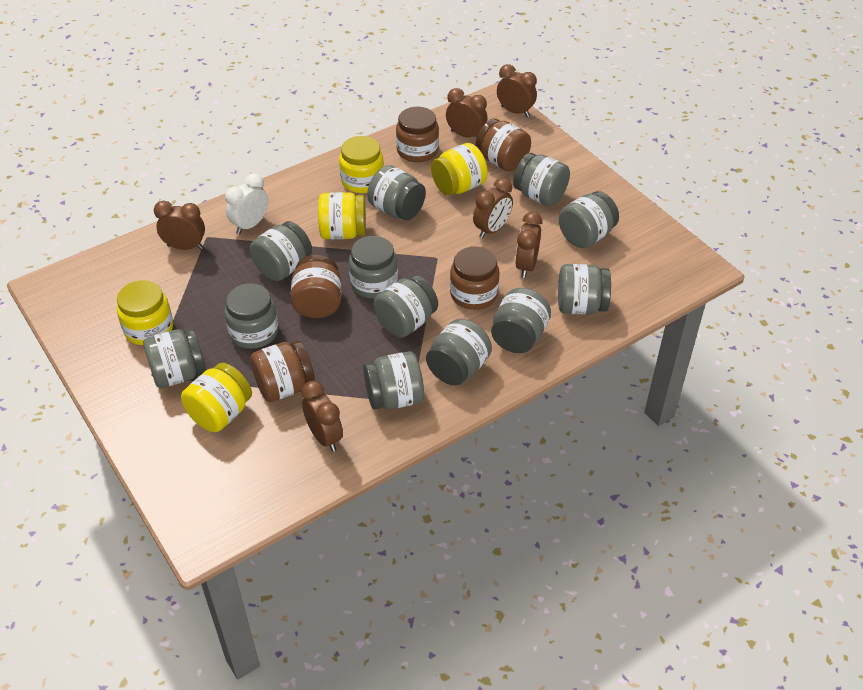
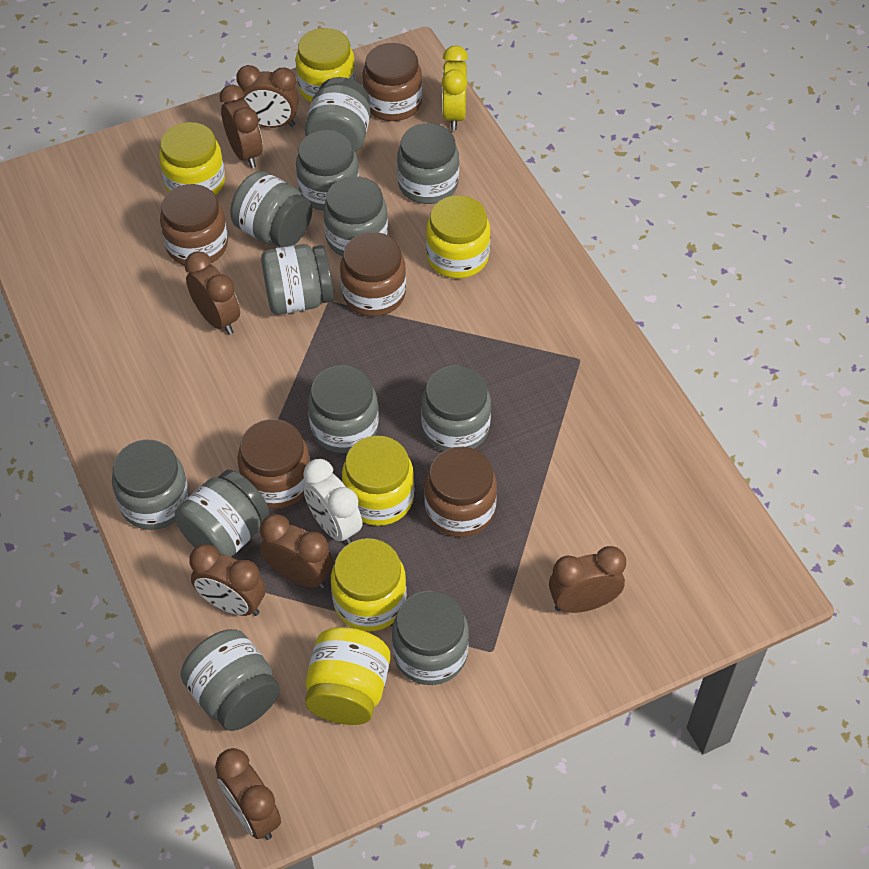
brown clock: [154,201,205,250] [301,381,343,452] [446,88,487,138] [473,178,513,238] [497,64,537,117] [515,212,542,278] = 6 -> [184,251,240,335] [189,544,266,616] [215,748,281,840] [220,85,263,168] [236,65,299,128] [260,514,333,589] [549,546,626,613] = 7
yellow clock: none = 0 -> [442,46,468,130] = 1
yellow jar: [117,280,173,345] [181,363,252,432] [318,192,366,240] [339,136,384,193] [431,143,488,196] = 5 -> [159,122,225,195] [295,28,356,103] [305,627,391,725] [331,538,407,631] [342,436,414,526] [426,195,490,278] = 6

